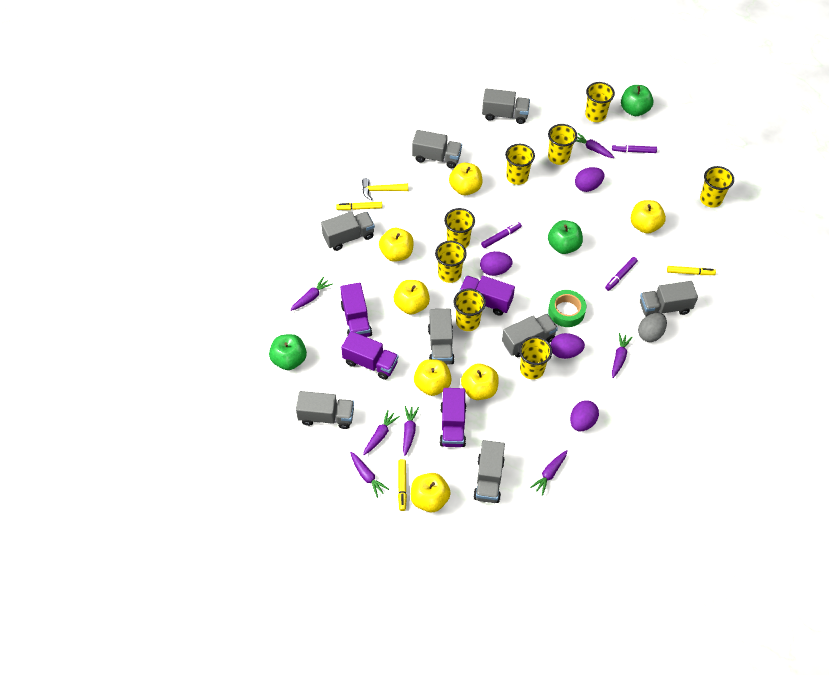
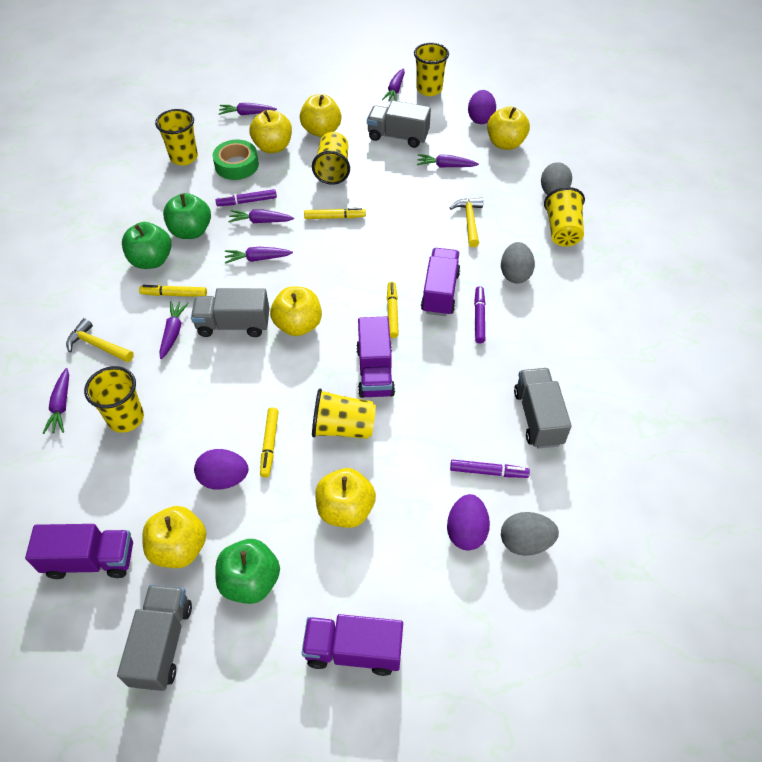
grey egg: [638,313,667,342] = 1 -> [501,242,535,283] [501,512,559,556] [541,162,572,195] = 3
grey truck: [296,391,354,429] [321,211,375,251] [412,130,462,168] [428,309,455,365] [473,440,505,503] [482,88,530,124] [502,314,558,357] [640,281,698,316] = 8 -> [117,584,192,691] [191,288,269,337] [367,101,431,148] [514,368,572,449] = 4
purple egg: [480,251,513,276] [551,333,585,359] [570,400,599,431] [575,167,604,192] = 4 -> [194,449,248,490] [447,494,490,550] [468,90,496,124] = 3
yellow apple: [379,228,414,262] [394,280,430,315] [411,473,451,512] [414,359,452,396] [449,163,482,195] [461,363,499,400] [631,200,666,234] = 7 -> [142,506,206,568] [249,110,292,153] [270,286,322,336] [300,94,341,137] [315,468,376,528] [487,107,530,150] = 6
yellow cup: [435,241,467,283] [444,208,475,248] [453,289,486,331] [505,144,535,185] [519,336,552,379] [548,124,577,165] [585,82,615,122] [700,166,734,208] = 8 -> [84,366,144,433] [155,109,198,165] [312,132,350,185] [312,389,376,439] [414,43,449,96] [544,187,585,247] = 6
yellow hammer: [362,178,408,200] = 1 -> [66,318,134,363] [450,198,483,247] = 2
yellow marker: [336,202,382,210] [398,459,407,511] [667,266,716,275] = 3 -> [139,285,207,297] [260,407,279,478] [304,208,366,219] [387,282,399,338] = 4

